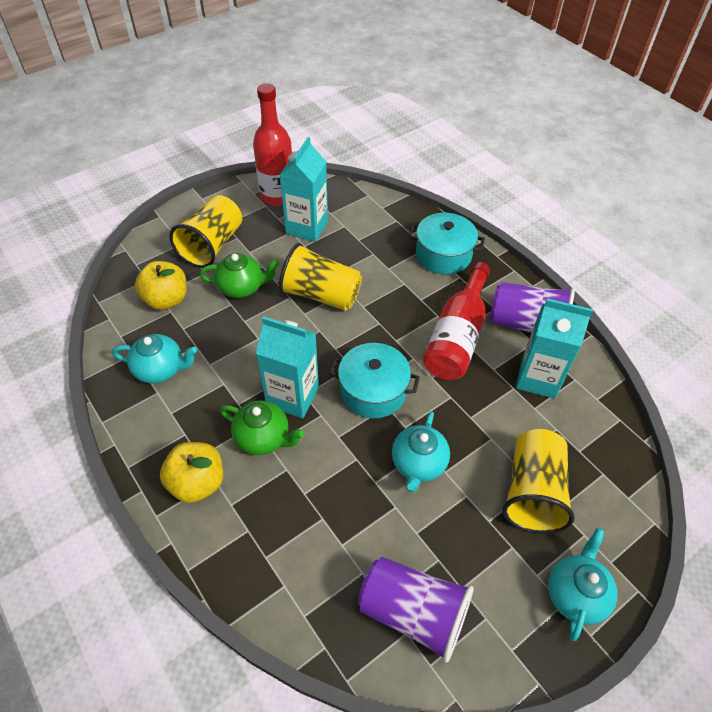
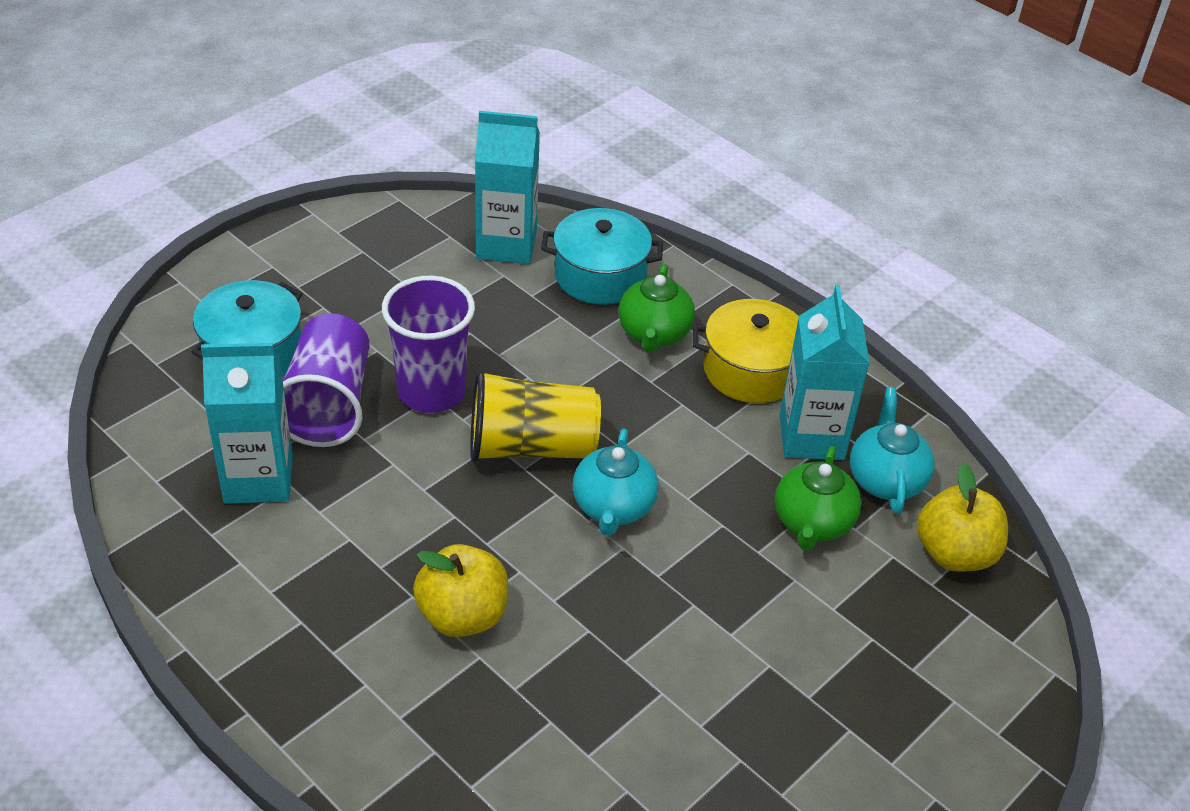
red bottle: [253,83,292,206] [423,262,490,380] = 2 -> none = 0
turquoise teapot: [112,334,197,383] [392,411,450,492] [548,528,618,641] = 3 -> [573,428,658,536] [850,388,934,514] = 2
yellow cup: [169,195,242,268] [279,243,362,311] [502,429,575,534] = 3 -> [470,369,601,462] = 1
yellow pot: none = 0 -> [693,299,799,403] = 1

